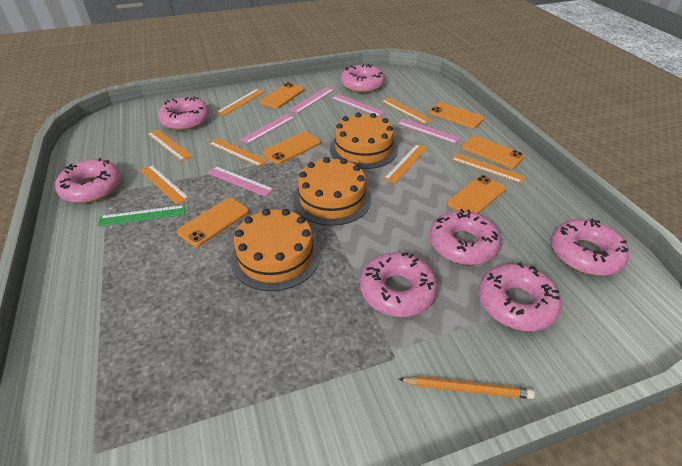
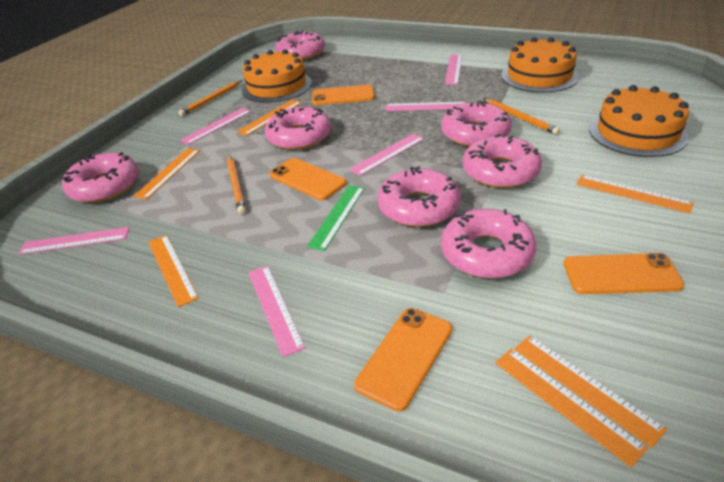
orange pencil: [398,376,535,399] = 1 -> [179,80,242,116] [227,155,246,214] [484,99,560,135] = 3
orange phone: [177,198,249,247] [260,82,305,109] [262,132,321,164] [429,102,484,128] [447,175,506,214] [461,136,524,169] = 6 -> [269,158,347,200] [312,85,375,105] [354,308,452,411] [564,253,684,294] = 4
orange ruler: [140,165,189,204] [147,129,192,161] [209,138,268,167] [216,89,265,116] [381,98,433,124] [384,144,427,183] [451,153,526,183] = 7 -> [133,148,200,200] [148,235,199,307] [237,99,302,136] [495,348,648,468] [514,335,667,448] [576,175,694,214] = 6
pink ruler: [207,166,274,197] [240,114,295,144] [289,87,334,113] [332,94,385,117] [397,119,461,144] = 5 -> [18,227,129,255] [180,108,251,145] [248,266,305,357] [349,134,425,176] [386,102,466,111] [445,55,462,85] = 6

